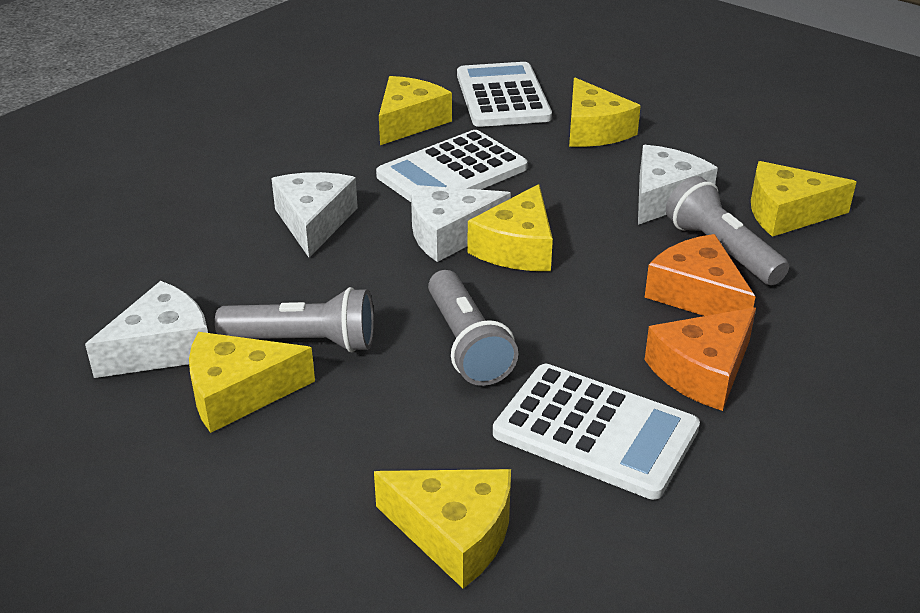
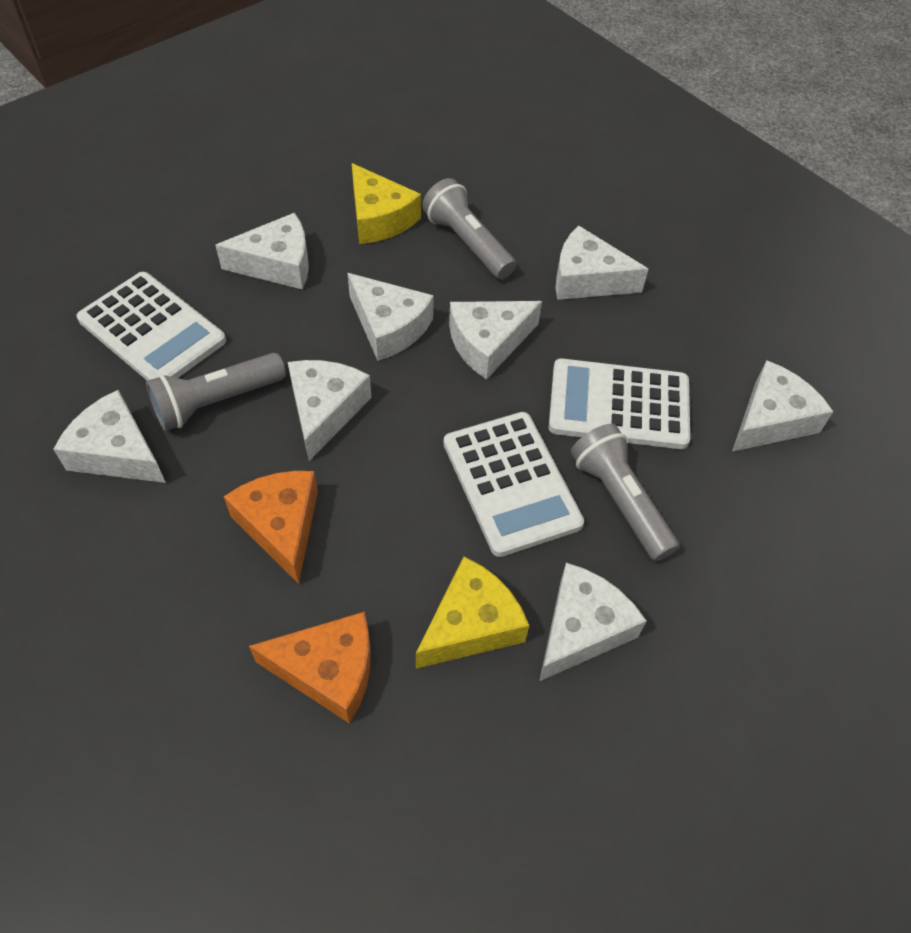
white cheese: [85,281,208,378] [271,172,358,258] [411,185,511,262] [638,145,718,225] = 4 -> [53,390,166,483] [215,213,309,289] [288,360,372,461] [348,273,434,361] [449,301,542,380] [540,563,646,681] [555,226,649,300] [732,360,833,452] = 8
yellow cheese: [189,332,315,433] [374,469,511,589] [379,76,452,145] [468,184,553,271] [569,78,641,147] [751,161,856,237] = 6 -> [352,163,421,244] [416,557,529,669] = 2

